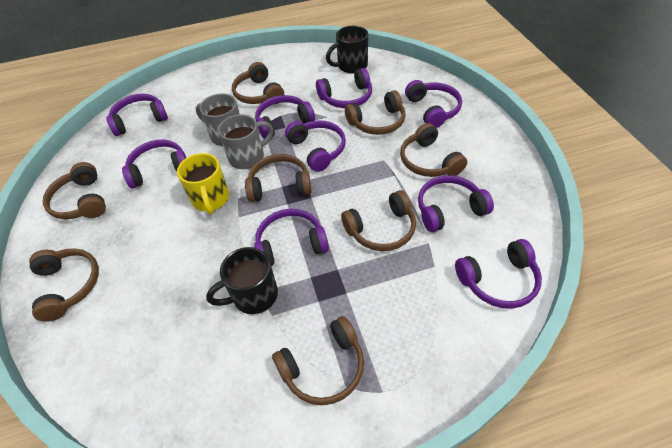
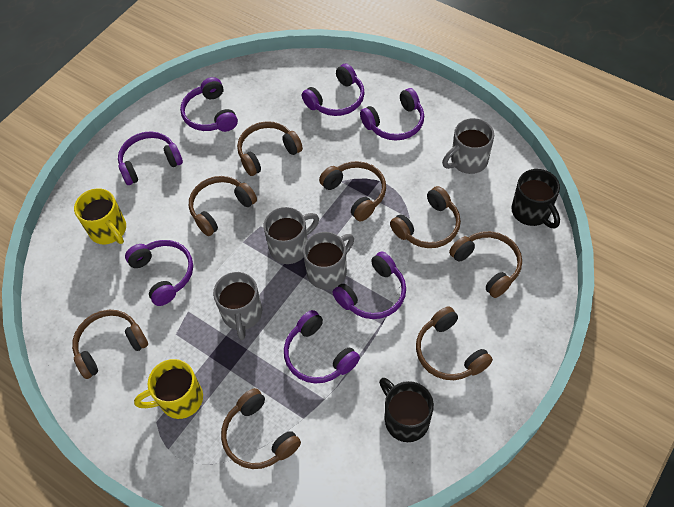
grey mug: [196,93,240,146] [218,114,273,169] = 2 -> [213,272,262,340] [264,207,319,264] [303,232,354,290] [442,118,494,174] = 4
purple headphones: [106,94,168,136] [122,140,186,188] [254,209,329,266] [255,95,315,139] [285,120,346,172] [316,68,372,108] [405,80,462,128] [418,175,494,232] [455,239,542,309] = 9 -> [118,131,183,185] [125,240,193,306] [180,77,238,132] [284,310,360,384] [302,63,365,116] [332,251,406,319] [360,88,424,140] = 7
yellow mug: [177,153,229,214] = 1 -> [74,188,126,244] [134,359,203,419] = 2

